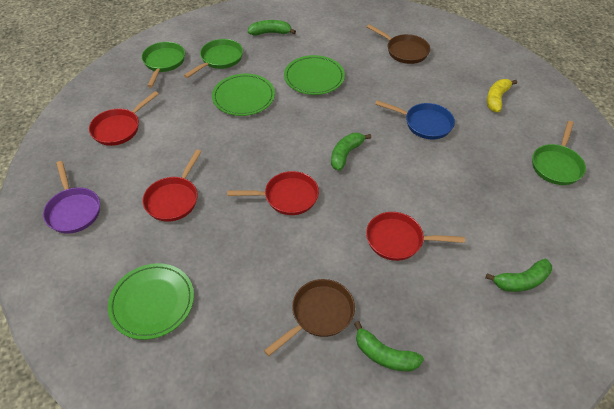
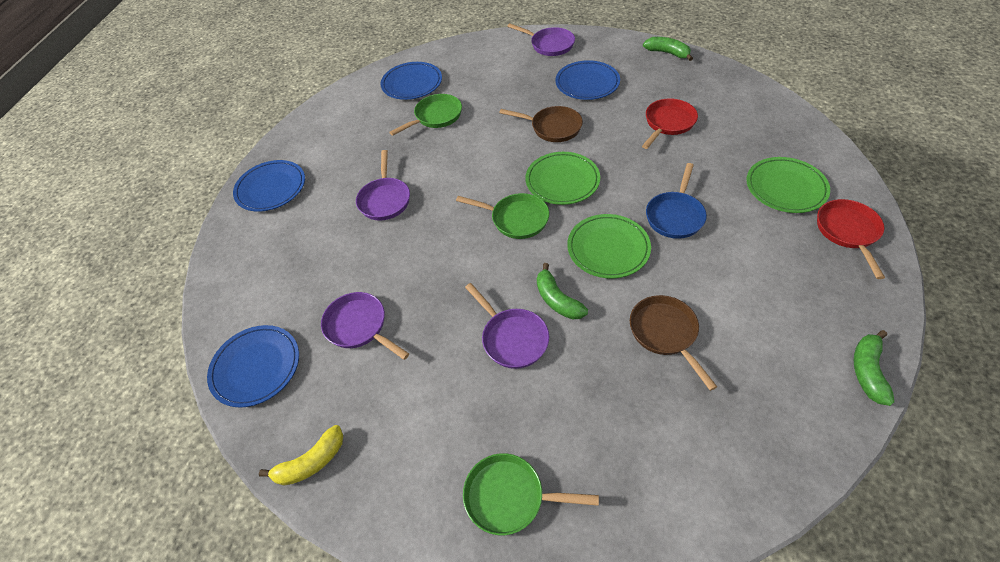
blue plate: none = 0 -> [207,325,299,407] [233,160,305,212] [381,62,442,100] [555,60,620,100] = 4
green banana: [248,20,296,36] [331,133,371,171] [354,321,424,371] [486,259,552,292] = 4 -> [537,263,588,320] [643,37,693,61] [854,330,894,406] = 3
purple pan: [43,161,100,234] = 1 -> [321,292,409,360] [356,150,410,221] [465,283,549,369] [507,23,575,56] = 4
red pan: [89,91,159,146] [142,150,202,222] [227,171,319,215] [366,212,465,261] = 4 -> [642,98,698,149] [817,199,885,279] = 2

